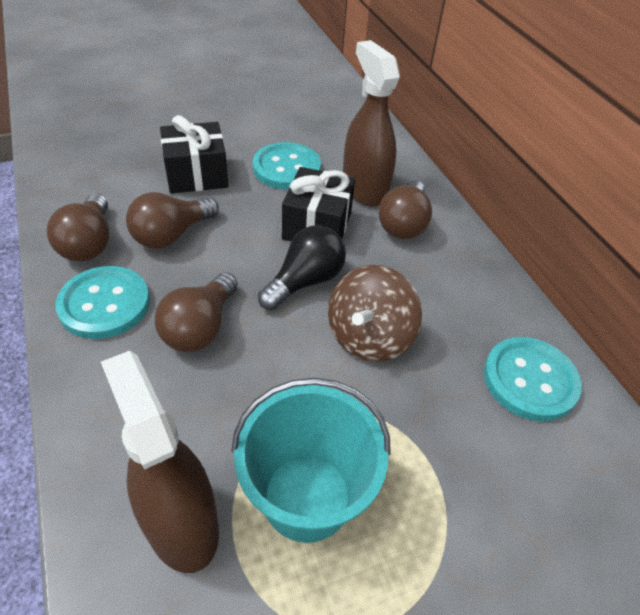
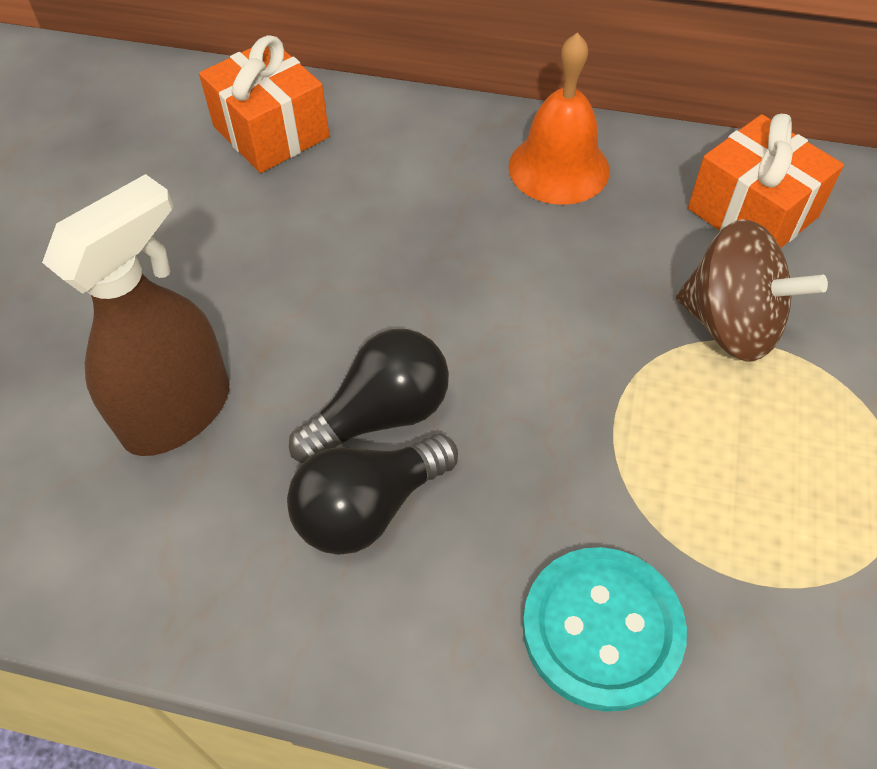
black gift: [160,115,228,194] [282,167,355,241] = 2 -> none = 0
black light bulb: [258,225,346,310] = 1 -> [287,434,458,555] [289,329,449,463] = 2
brown light bulb: [47,193,109,262] [126,192,219,249] [155,272,238,352] [378,180,432,239] = 4 -> none = 0
brown spray bottle: [101,351,219,573] [343,40,400,207] = 2 -> [42,174,229,456] = 1
orange bell: none = 0 -> [508,33,610,205] = 1
orange gift: none = 0 -> [199,35,330,173] [688,114,844,248] = 2
turquoise bucket: [231,378,391,543] = 1 -> none = 0
turquoise button: [56,266,150,339] [253,142,321,190] [484,337,582,421] = 3 -> [522,547,687,712] = 1

